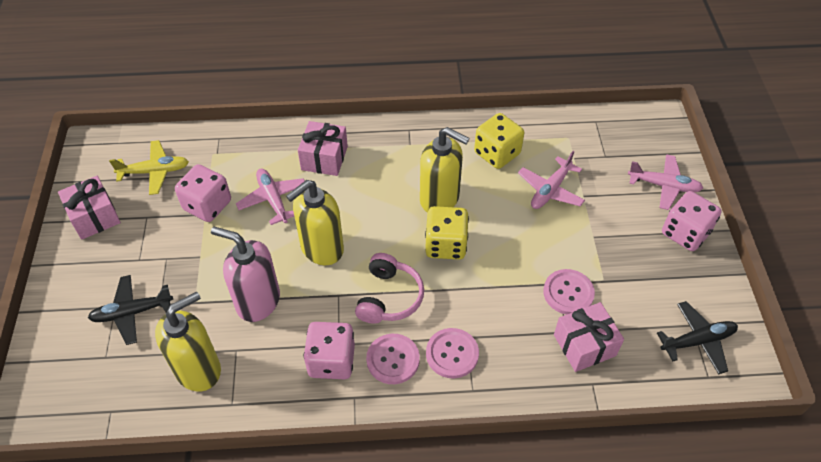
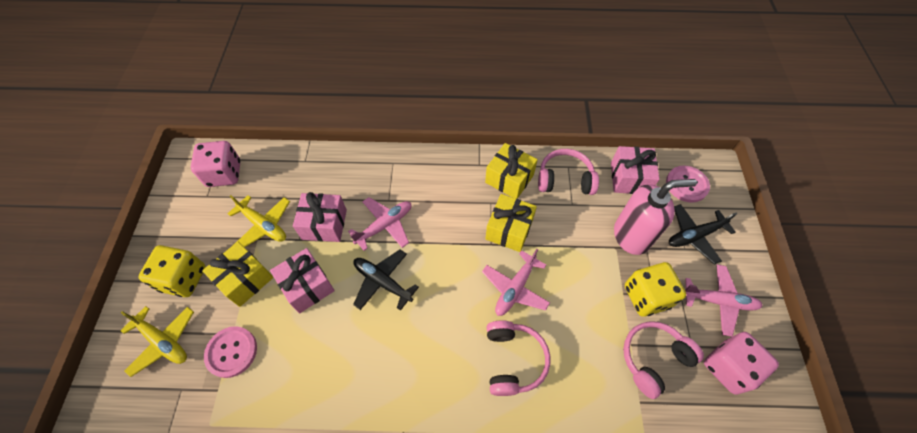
pink button: [366,334,420,384] [426,328,479,378] [543,269,595,315] = 3 -> [204,326,257,378] [666,166,710,203] = 2
pink dice: [175,164,231,222] [304,322,355,379] [662,191,721,251] = 3 -> [191,141,241,187] [704,332,779,395] = 2
pink headphones: [355,253,424,324] = 1 -> [487,320,550,396] [538,149,599,195] [623,321,704,399] = 3
yellow gift: none = 0 -> [202,242,273,307] [485,143,538,199] [485,194,537,252] = 3
yellow plane: [109,140,189,195] = 1 -> [120,306,194,377] [227,195,290,247] = 2
yellow soap dispenser: [155,291,221,392] [286,180,344,265] [420,127,470,213] = 3 -> none = 0

